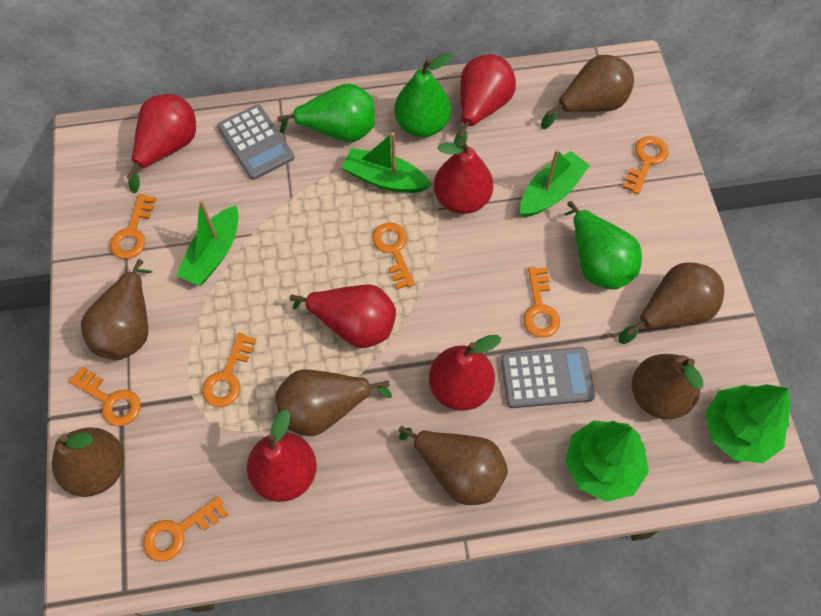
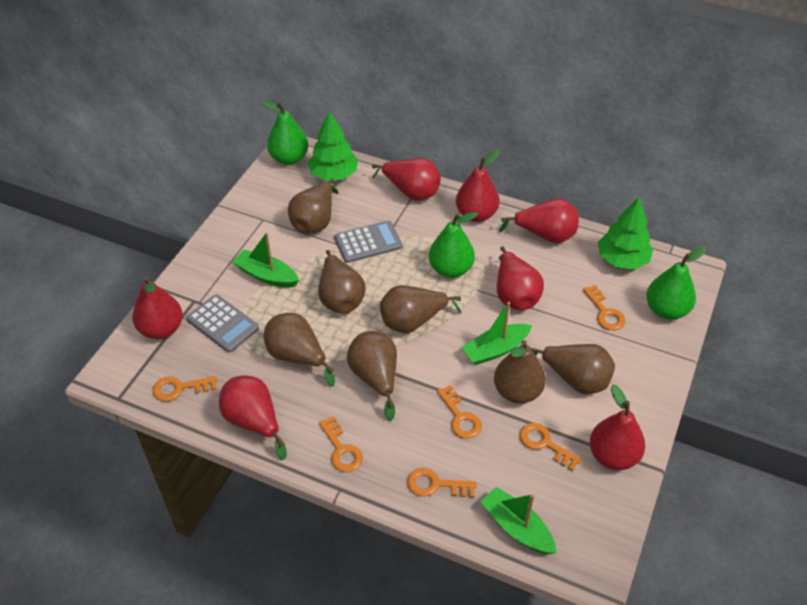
orange key: [69,366,141,426] [110,194,156,259] [143,496,228,562] [202,333,256,407] [372,222,415,289] [523,267,560,338] [622,136,669,194] = 7 -> [153,376,217,402] [319,416,363,472] [407,468,477,498] [437,385,482,439] [520,423,582,471] [583,285,625,330] = 6
red pear: [127,94,196,193] [247,409,317,502] [290,285,396,348] [429,335,501,411] [434,140,493,214] [454,54,516,147] = 6 -> [132,276,183,339] [219,375,287,460] [372,158,441,201] [456,150,500,222] [497,246,544,310] [499,198,579,243] [590,385,645,470] = 7

